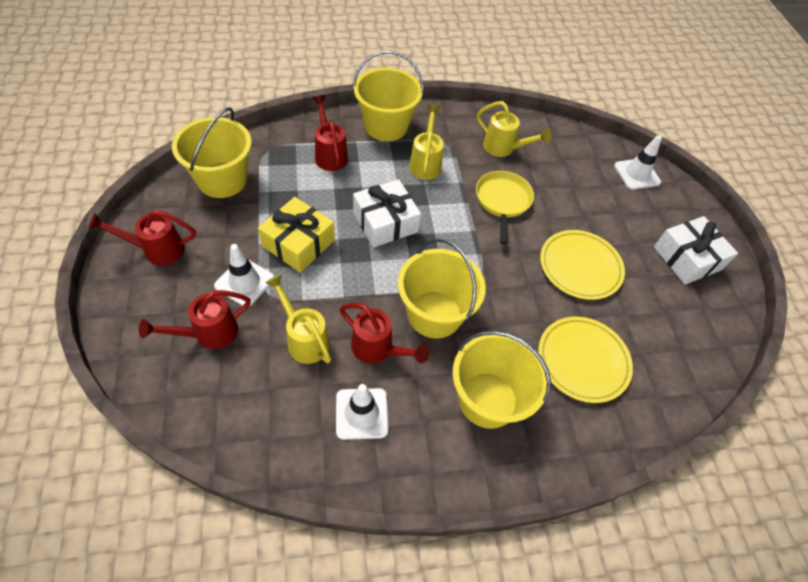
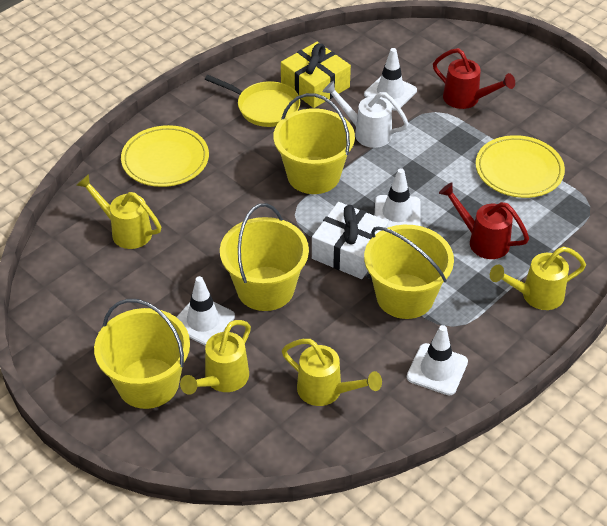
red watering can: [88,210,196,266] [139,290,251,349] [312,95,348,171] [340,303,429,364] = 4 -> [433,48,515,109] [439,183,529,259] = 2
white gift: [353,179,421,248] [654,216,738,284] = 2 -> [312,202,389,279] = 1
white traffic cone: [214,244,274,306] [336,384,388,440] [614,135,662,190] = 3 -> [177,276,235,346] [364,48,417,111] [375,168,421,227] [407,325,468,395] = 4
white watering can: none = 0 -> [322,81,409,148] = 1
yellow watering can: [265,274,331,364] [409,104,444,180] [477,101,551,157] = 3 -> [76,174,161,249] [180,320,251,395] [282,339,382,406] [490,247,586,310] = 4

